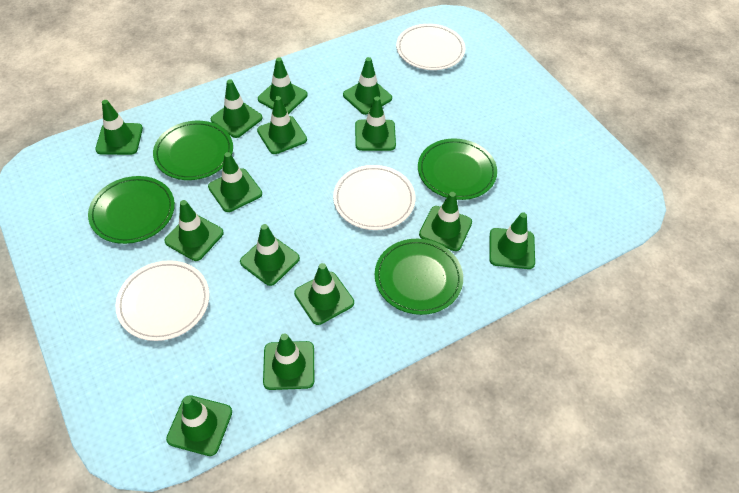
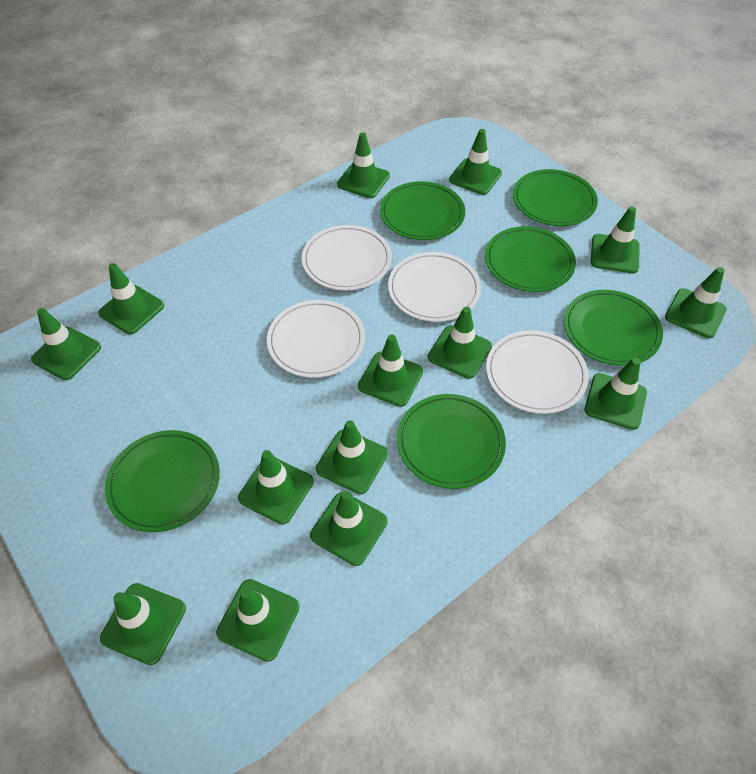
green plate: [88,176,175,244] [153,121,233,180] [375,239,463,315] [418,139,497,200] = 4 -> [105,430,220,532] [380,181,465,240] [397,394,506,489] [485,226,576,292] [513,169,598,226] [564,290,663,366] = 6
white plate: [115,260,210,341] [333,165,415,230] [396,24,465,70] = 3 -> [267,300,365,378] [302,225,392,290] [388,252,481,322] [486,330,589,414] = 4

